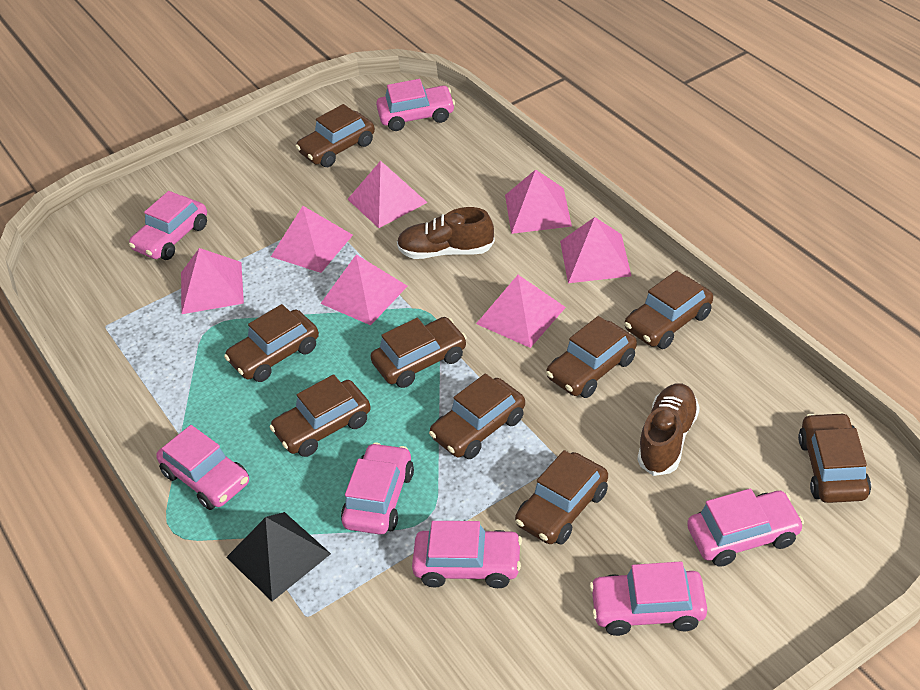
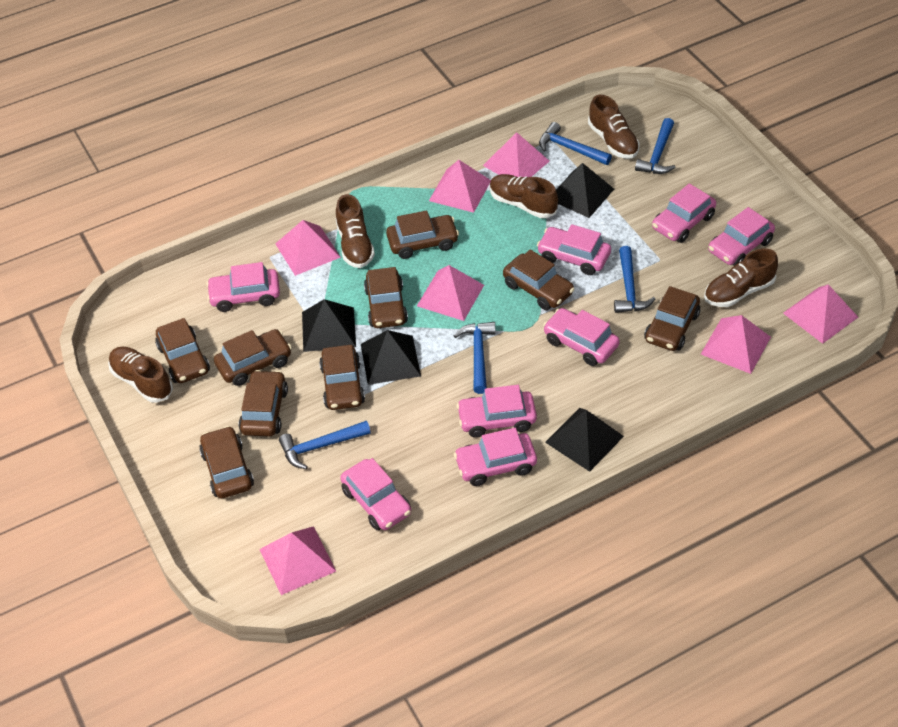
black pyramid: [226,512,331,601] = 1 -> [302,299,356,352] [361,330,421,385] [545,408,624,472] [556,163,614,218] = 4
blue hammer: none = 0 -> [279,421,371,469] [454,322,496,394] [539,122,612,165] [614,246,655,313] [635,118,676,174] = 5
brown shoe: [397,207,495,259] [638,383,699,476] = 2 -> [108,347,173,403] [336,194,375,268] [490,174,558,218] [588,95,639,159] [704,249,778,307] = 5
pink car: [129,191,207,260] [156,425,249,510] [341,442,414,535] [376,79,455,131] [412,521,522,588] [589,561,707,636] [687,488,804,567] = 7 -> [206,262,280,312] [340,458,411,530] [454,428,537,486] [456,385,537,438] [537,224,611,275] [543,308,620,366] [652,184,716,243] [708,207,775,266] = 8

